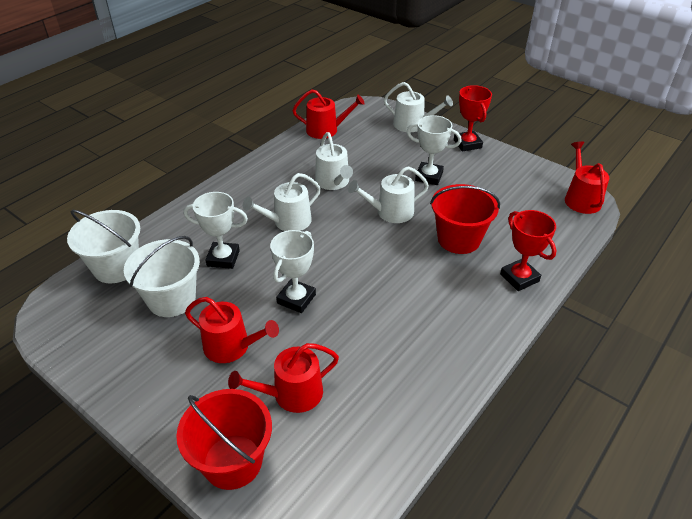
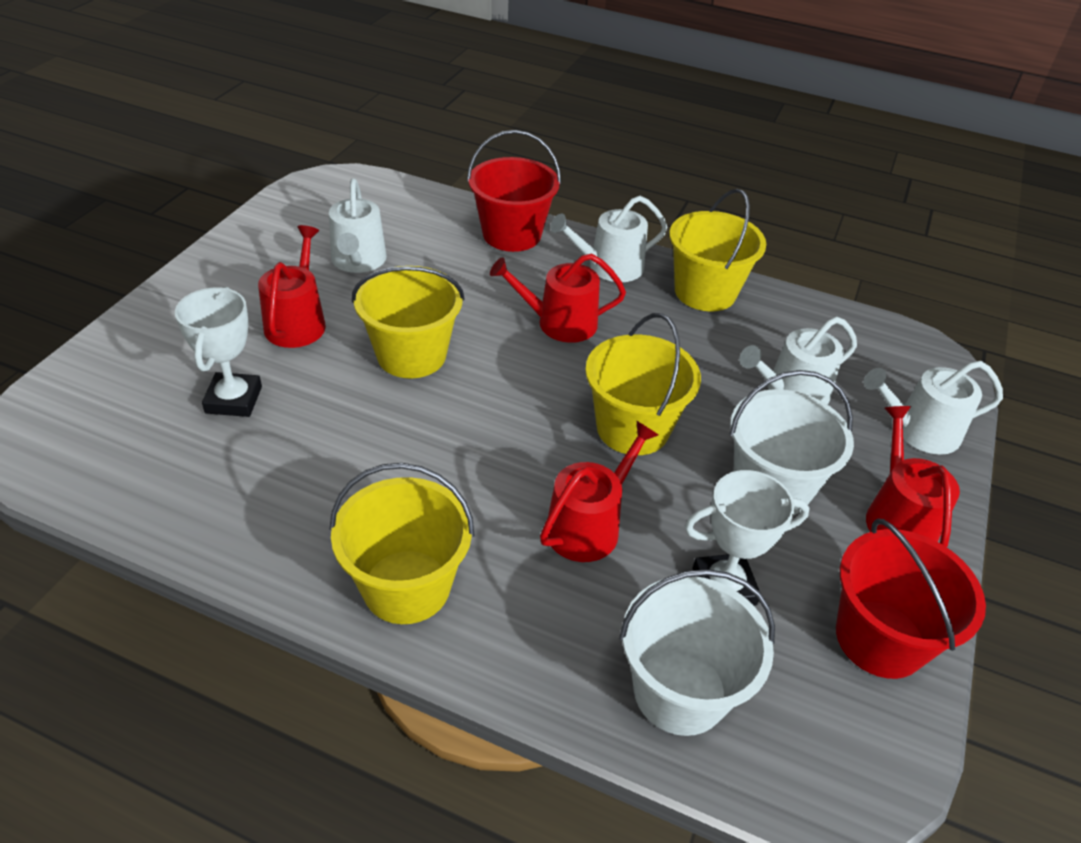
red trophy: [454,85,492,152] [500,210,556,291] = 2 -> none = 0
white trophy: [184,192,248,269] [270,230,316,313] [407,115,461,185] = 3 -> [175,287,262,417] [685,470,810,606] = 2
yellow bucket: none = 0 -> [330,463,474,624] [352,266,465,378] [585,313,701,455] [669,188,766,312] = 4

